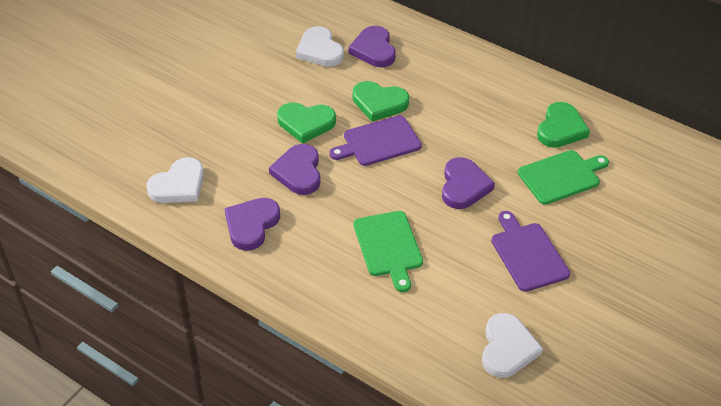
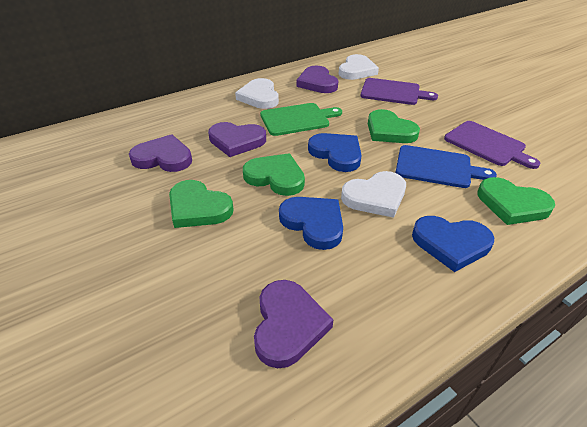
blue cutting board: none = 0 -> [395,145,497,188] = 1
blue heart: none = 0 -> [279,197,343,250] [308,133,362,172] [412,216,495,272] = 3
green cutting board: [354,211,423,292] [518,150,609,205] = 2 -> [260,103,342,136] = 1
green heart: [277,102,336,144] [353,81,409,121] [537,102,590,148] = 3 -> [169,180,233,228] [243,153,305,196] [368,109,420,143] [478,177,555,225] = 4

